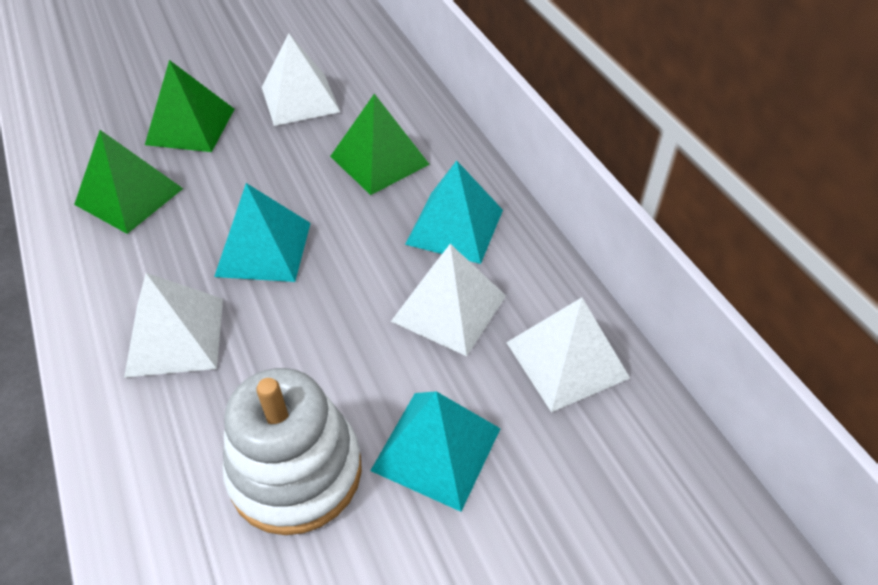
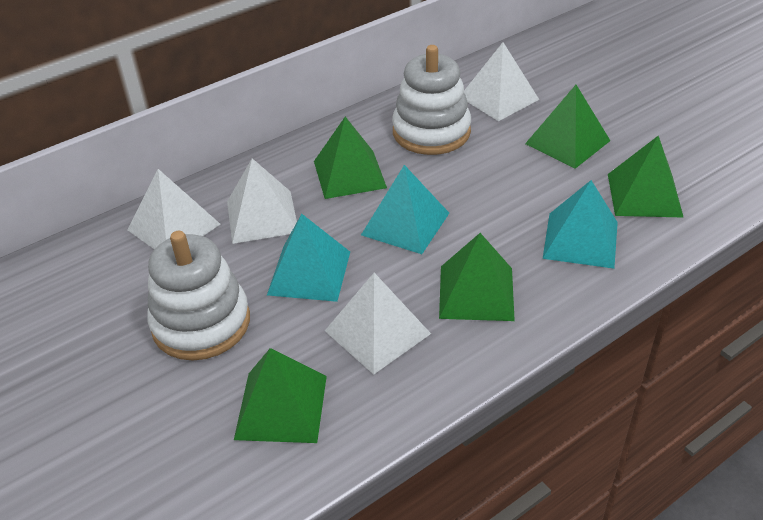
green pyramid: [74,130,183,234] [145,60,234,152] [330,94,430,195] = 3 -> [234,348,327,443] [314,117,387,199] [439,233,515,321] [525,85,610,169] [608,136,684,218] = 5
white stacking toy: [223,368,362,535] = 1 -> [147,231,250,361] [392,45,471,155] = 2

